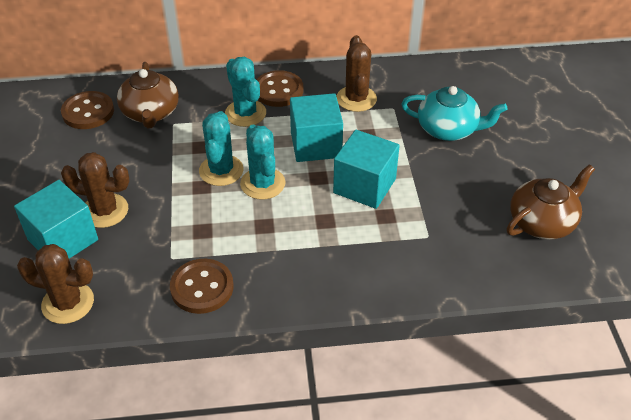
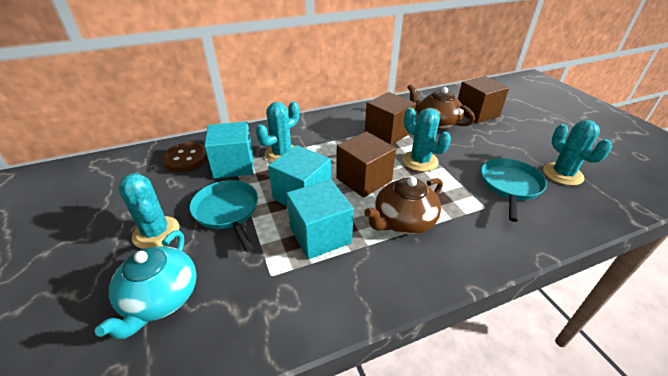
brown button: [61,91,114,129] [170,259,233,314] [256,70,303,107] = 3 -> [162,142,208,172] = 1
brown cactus: [17,244,94,324] [61,152,129,228] [337,35,377,112] = 3 -> none = 0
brown cube: none = 0 -> [336,131,396,198] [365,92,416,145] [458,76,509,124] = 3
turquoise cactus: [199,111,244,186] [225,57,266,127] [240,125,286,200] = 3 -> [118,173,180,249] [256,101,299,162] [403,107,451,172] [543,120,612,186] = 4
turquoise pan: none = 0 -> [189,180,258,252] [481,158,547,222] = 2

